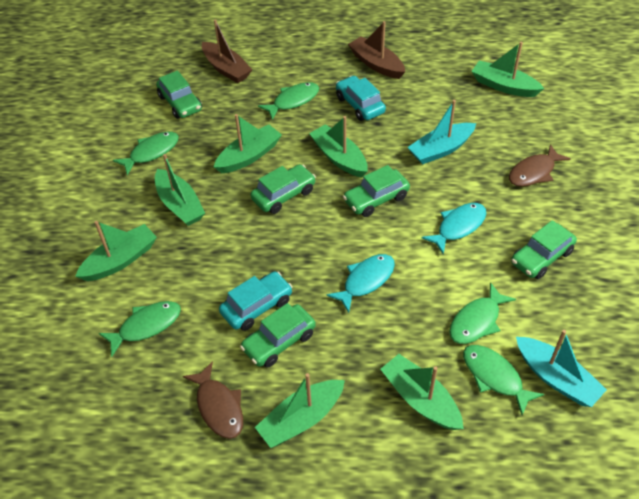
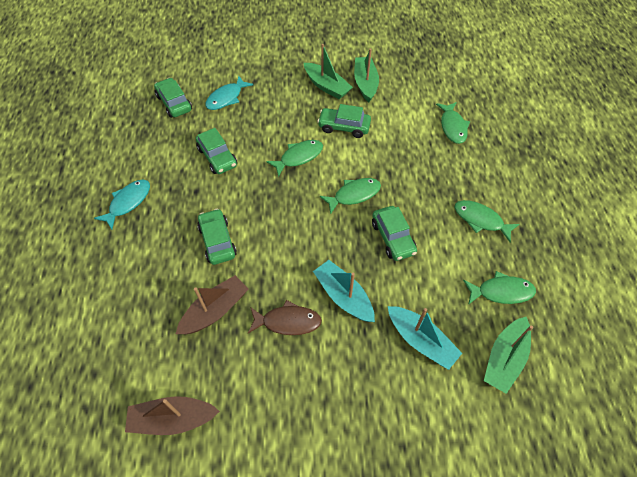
brown fish: [183,361,243,439] [509,144,571,187] = 2 -> [248,300,322,335] = 1
green boat: [75,221,157,281] [155,154,205,226] [214,114,282,173] [255,373,345,448] [309,116,368,177] [380,354,464,430] [472,42,544,97] = 7 -> [304,44,353,99] [354,48,379,102] [484,317,533,394] = 3
turquoise car: [219,271,293,331] [336,76,386,121] = 2 -> none = 0

